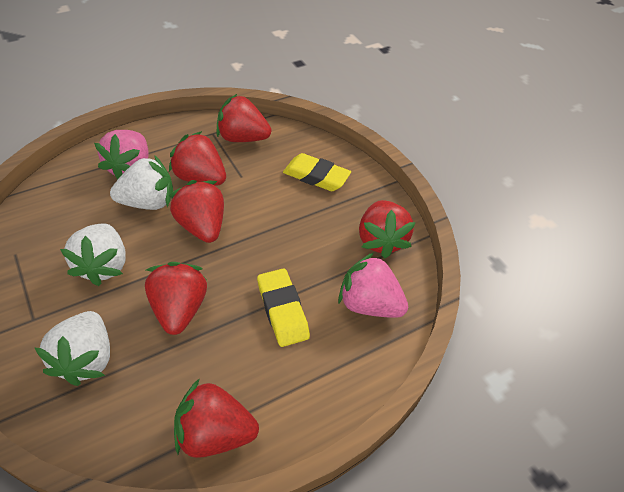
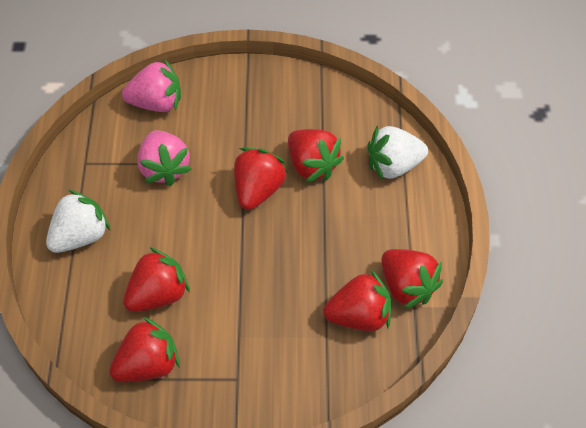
white strawberry: [34,311,110,386] [60,223,126,286] [110,155,173,210] = 3 -> [46,190,110,253] [367,125,428,180] = 2
yellow eraser: [257,268,310,347] [283,153,351,191] = 2 -> none = 0

